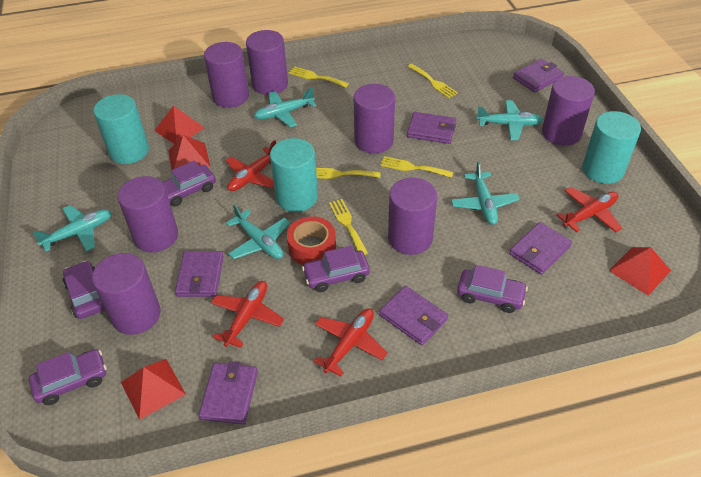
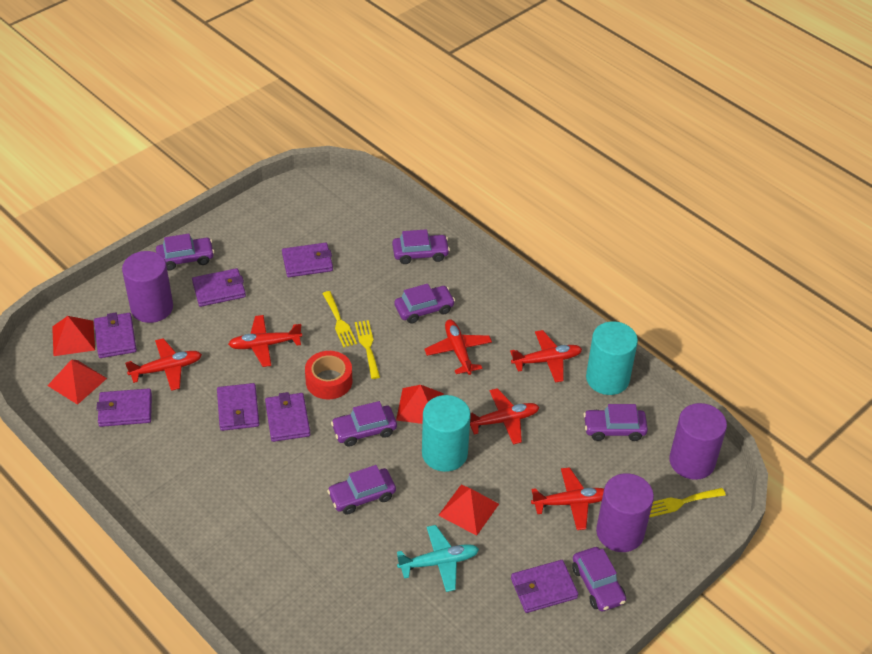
purple car: [29,349,107,405] [63,261,105,319] [162,160,216,206] [302,246,370,292] [457,265,528,313] = 5 -> [156,234,214,270] [327,465,396,515] [331,401,397,447] [392,229,450,264] [394,284,455,324] [572,547,626,611] [584,404,648,441] = 7
purple cylinder: [92,253,161,335] [118,176,178,253] [204,42,249,108] [246,30,288,95] [354,84,395,153] [388,178,437,255] [542,76,595,146] = 7 -> [122,251,173,323] [596,473,654,552] [669,403,727,480] = 3
purple wallet: [175,251,224,297] [199,361,258,425] [379,286,448,345] [407,112,456,144] [509,222,572,275] [513,59,564,92] = 6 -> [94,312,137,358] [97,389,152,427] [192,268,246,307] [217,383,260,431] [265,392,310,442] [282,242,333,277] [511,560,578,613] = 7
red plane: [211,281,284,348] [226,140,276,191] [313,308,388,377] [556,187,622,232] = 4 -> [125,338,202,391] [228,315,302,367] [424,320,492,375] [470,388,539,444] [510,330,582,383] [531,467,604,530] = 6
turquoise cylinder: [93,94,149,164] [270,138,318,212] [582,111,641,184] = 3 -> [422,395,471,472] [586,321,638,395] = 2
turquoise plane: [33,205,112,252] [226,204,290,259] [254,87,316,127] [451,161,520,225] [476,100,543,140] = 5 -> [397,525,479,592] = 1
yellow fork: [289,66,349,87] [316,168,381,179] [329,199,368,255] [380,156,453,178] [407,64,458,98] = 5 -> [322,291,357,348] [355,320,380,379] [649,488,726,518] = 3

